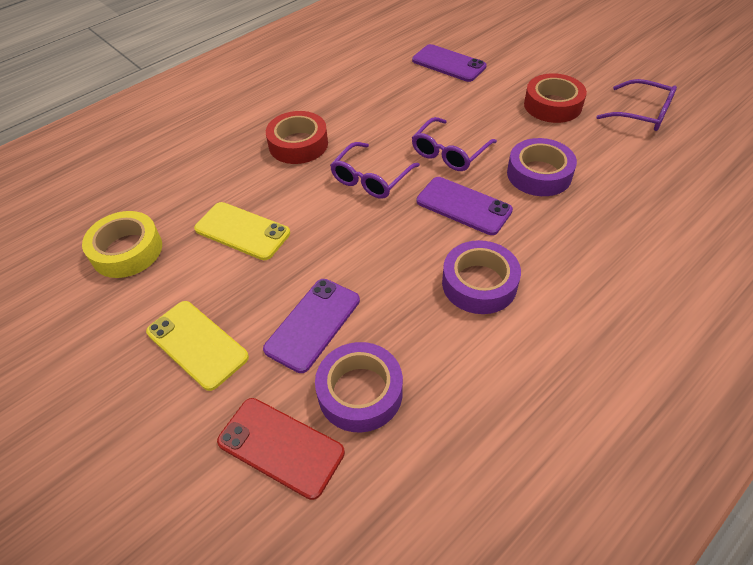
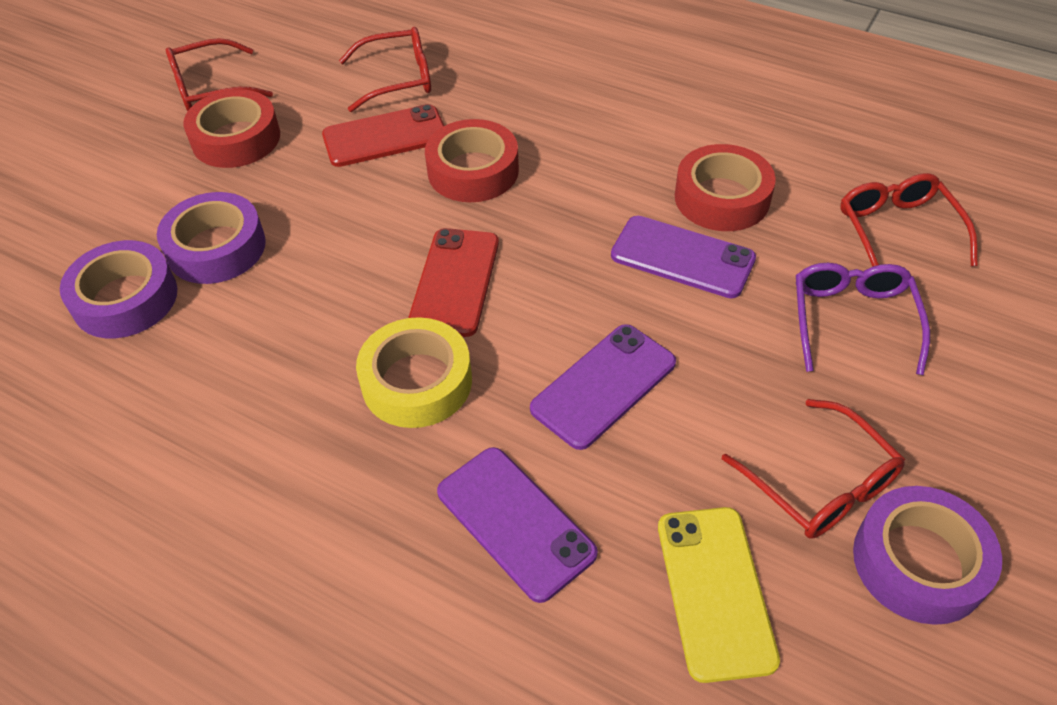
purple glasses: [330,142,420,199] [412,117,497,171] [596,79,677,131] = 3 -> [796,263,930,375] = 1
red glasses: none = 0 -> [166,38,273,111] [339,27,431,112] [722,399,905,539] [840,173,978,267] = 4
red phone: [217,398,345,500] = 1 -> [322,104,444,167] [408,228,499,337] = 2
red tape: [266,111,328,164] [524,73,587,123] = 2 -> [183,89,280,168] [425,119,519,202] [675,144,776,231] = 3
yellow phone: [146,301,249,391] [194,202,290,260] = 2 -> [658,507,780,683] = 1

